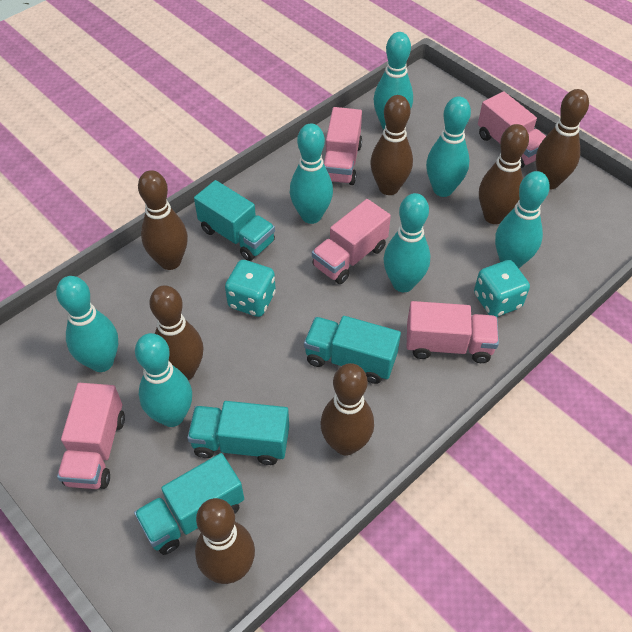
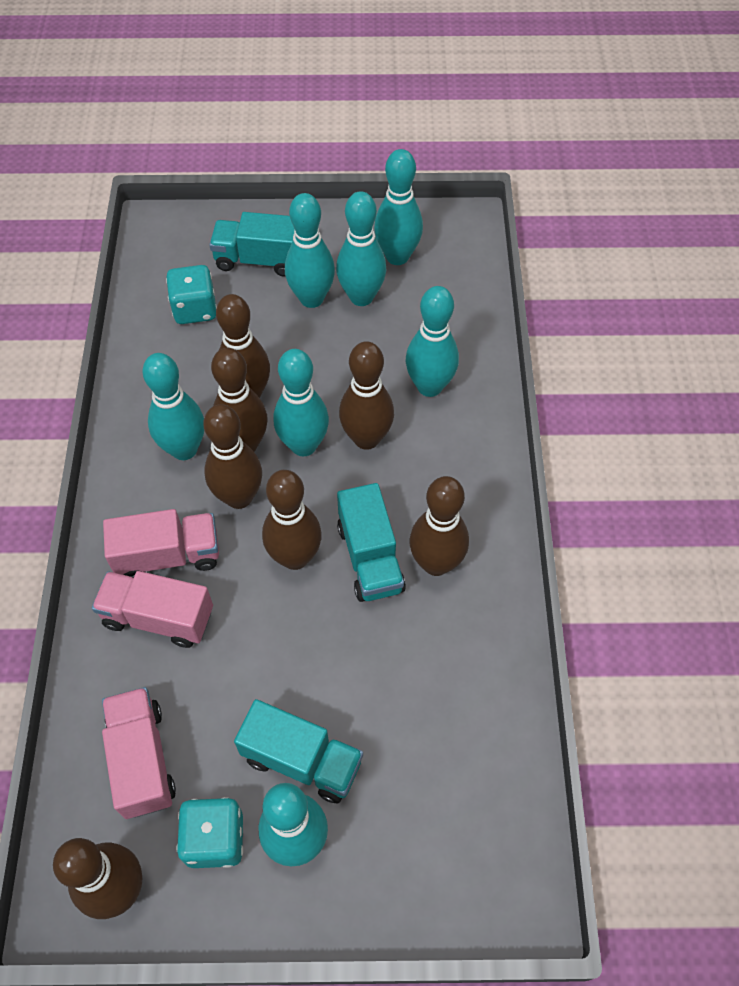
pink truck: [57,383,125,489] [312,199,391,284] [324,107,362,185] [407,301,499,363] [478,91,546,168] = 5 -> [92,571,213,648] [102,687,176,819] [103,509,219,578] = 3
turquoise truck: [134,453,244,555] [187,401,289,465] [194,180,275,261] [304,316,401,384] = 4 -> [209,212,295,277] [234,699,363,803] [337,483,406,602] = 3

